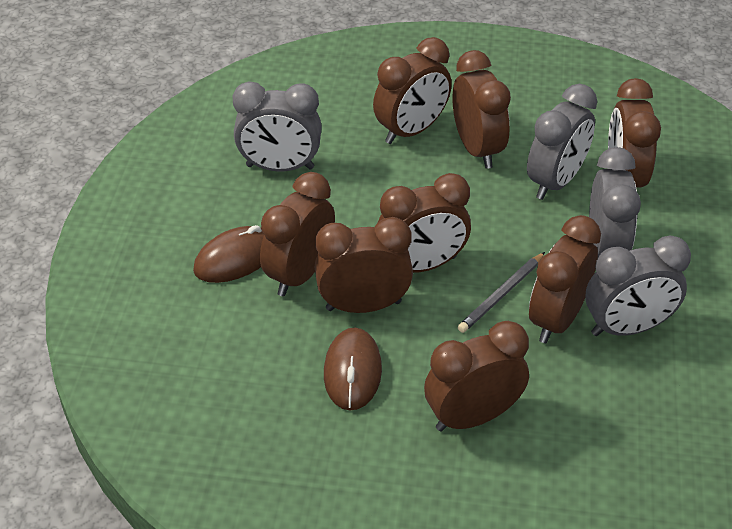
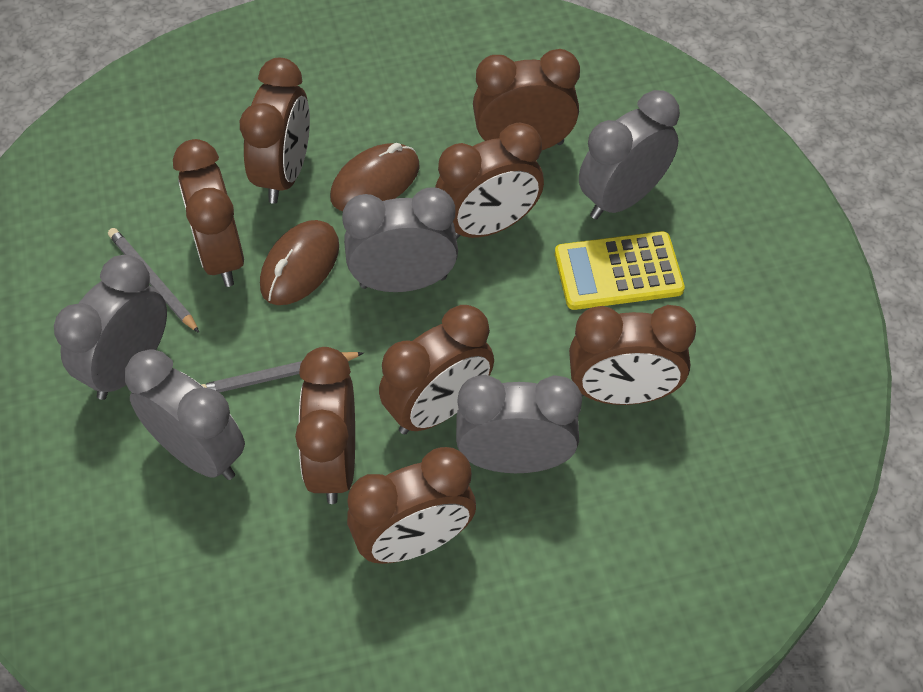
grey clock: [233,82,322,172] [527,84,597,200] [586,236,691,336] [589,147,641,257] = 4 -> [54,255,167,400] [125,349,245,480] [342,187,458,292] [456,375,582,473] [579,90,680,219] = 5
grey pencil: [458,252,545,333] = 1 -> [108,228,199,333] [202,352,364,393] = 2
yellow calculator: none = 0 -> [555,231,685,310] = 1

